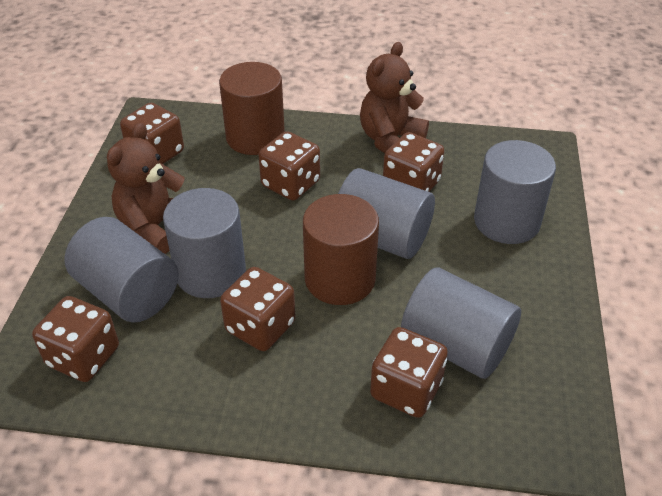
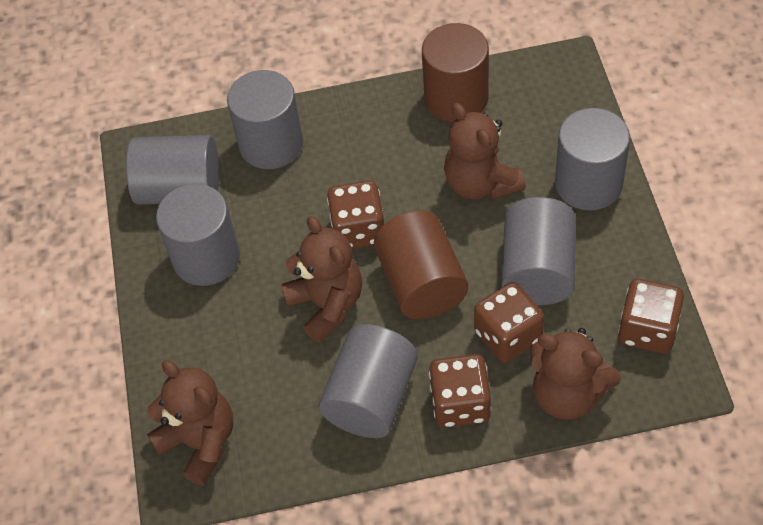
brown dice: [32,296,119,382] [120,103,184,164] [220,267,296,351] [259,131,320,200] [370,327,448,418] [383,132,445,192] = 6 -> [327,180,384,249] [429,354,491,428] [474,282,544,363] [618,279,684,354] = 4
brown teddy bear: [107,122,185,254] [360,42,429,153] = 2 -> [147,361,233,486] [281,216,362,343] [444,103,526,200] [530,328,621,420] = 4
grey cylinder: [64,217,178,323] [163,188,246,298] [338,168,435,259] [401,267,521,379] [474,140,556,244] = 5 -> [126,135,219,205] [156,184,240,286] [227,70,303,169] [319,324,418,438] [501,197,576,305] [555,108,630,210] = 6

